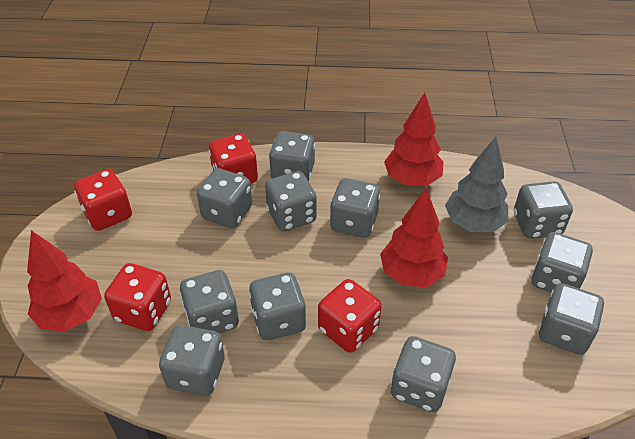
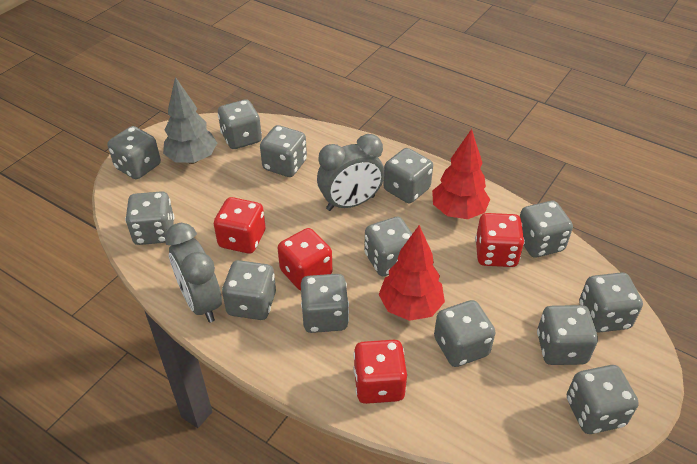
grey clock: none = 0 -> [165,223,222,323] [317,134,384,211] = 2
grey dice: [159,325,225,396] [179,270,239,333] [197,168,252,228] [249,273,306,340] [265,171,317,231] [269,131,315,182] [330,178,380,238] [391,336,456,412] [514,181,573,239] [531,232,593,292] [538,283,604,355] = 11 -> [107,126,161,179] [125,191,174,245] [218,100,262,149] [222,260,276,320] [260,125,307,177] [301,274,349,333] [364,216,413,276] [383,148,433,203] [434,300,496,367] [520,201,573,258] [537,305,598,365] [567,365,639,434] [579,272,643,333] = 13
red tree: [27,230,102,331] [380,188,448,287] [384,93,443,186] = 3 -> [379,225,445,321] [432,129,490,219] = 2

